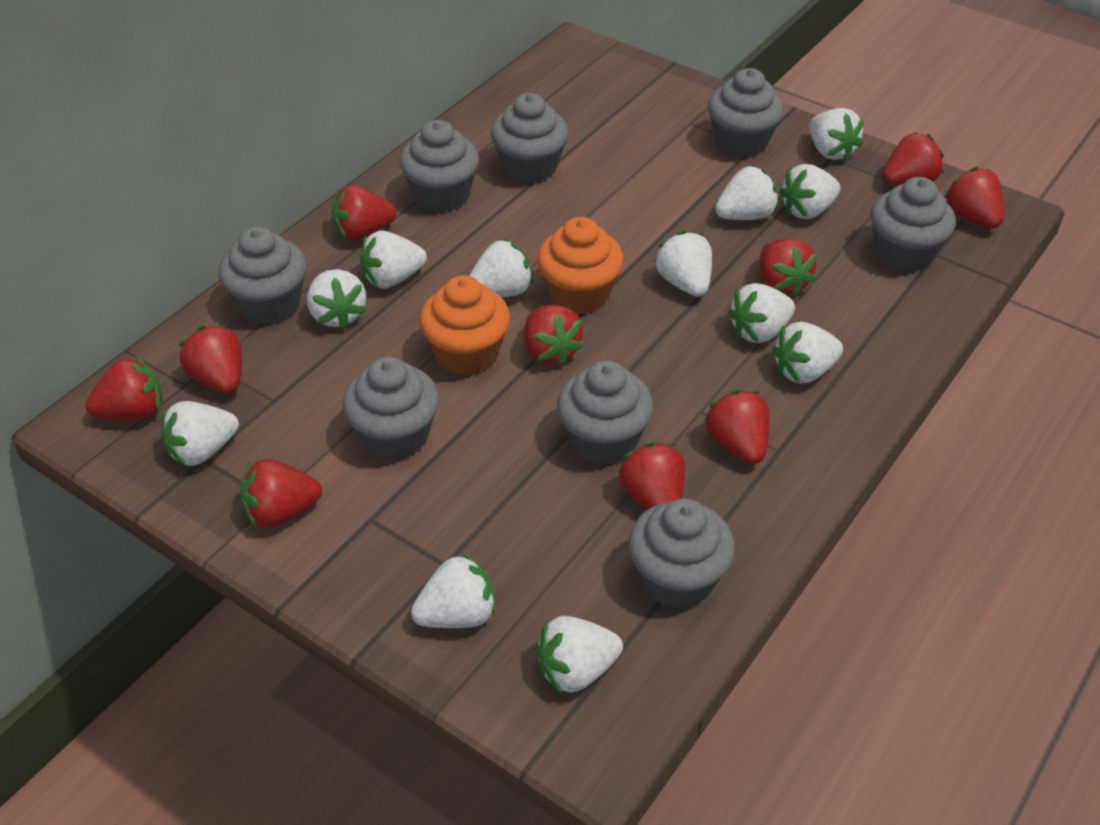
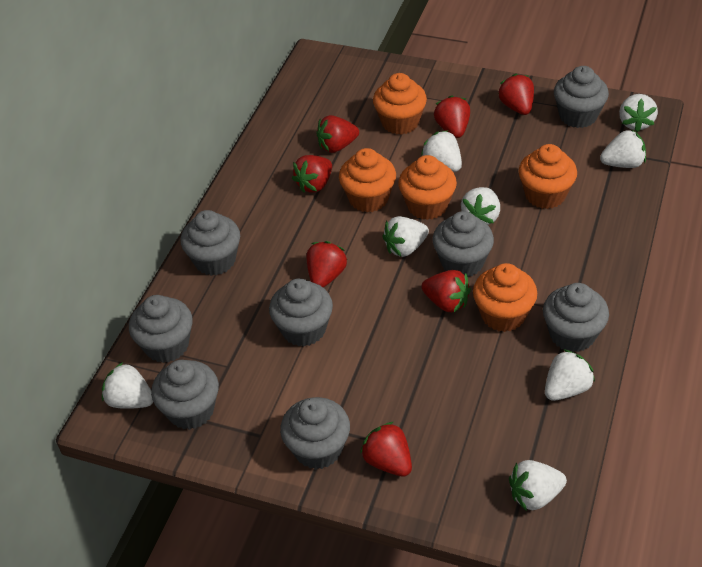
orange cupcake: [420,275,510,376] [537,217,624,314] = 2 -> [339,148,396,212] [373,73,427,135] [398,155,457,220] [473,263,537,332] [518,144,577,209] = 5
red strawberry: [85,356,162,420] [179,325,242,394] [240,459,322,528] [331,185,396,241] [524,305,584,366] [618,442,685,510] [704,390,770,464] [760,238,817,297] [883,132,944,186] [944,167,1004,228] = 10 -> [292,155,332,193] [306,241,347,287] [316,115,359,153] [360,422,412,477] [421,270,471,312] [434,95,470,138] [498,74,534,115] = 7
white strawberry: [161,401,239,466] [307,269,367,329] [360,230,427,289] [411,553,496,628] [469,238,533,297] [536,616,623,693] [654,231,712,297] [715,165,779,220] [727,283,795,343] [772,322,843,384] [779,164,840,219] [810,108,864,161] = 12 -> [102,362,153,409] [382,216,429,257] [421,130,462,172] [461,187,500,225] [509,460,567,511] [545,349,595,401] [600,129,646,168] [619,94,658,132] = 8

